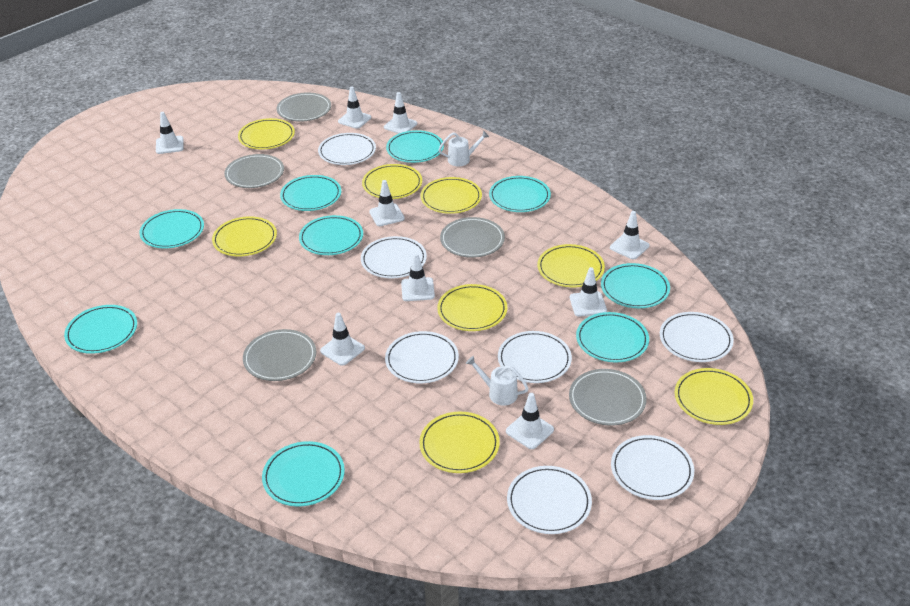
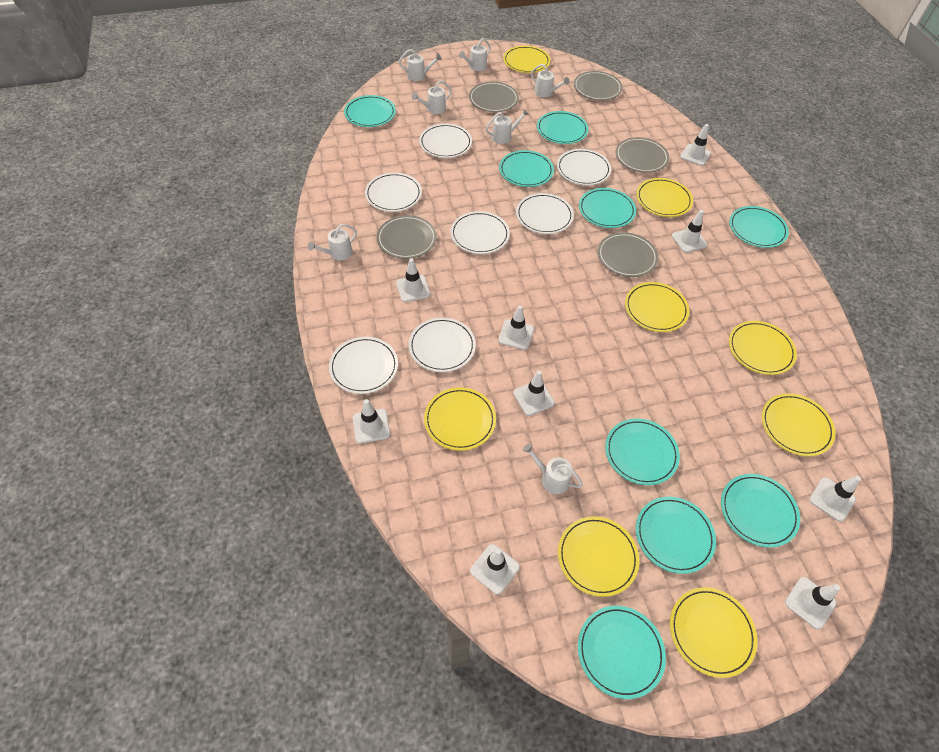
white watering can: [438,131,489,166] [466,356,529,406] = 2 -> [308,224,357,261] [399,49,442,81] [412,80,452,114] [459,38,491,71] [485,109,529,144] [523,443,583,494] [531,64,570,97] = 7

